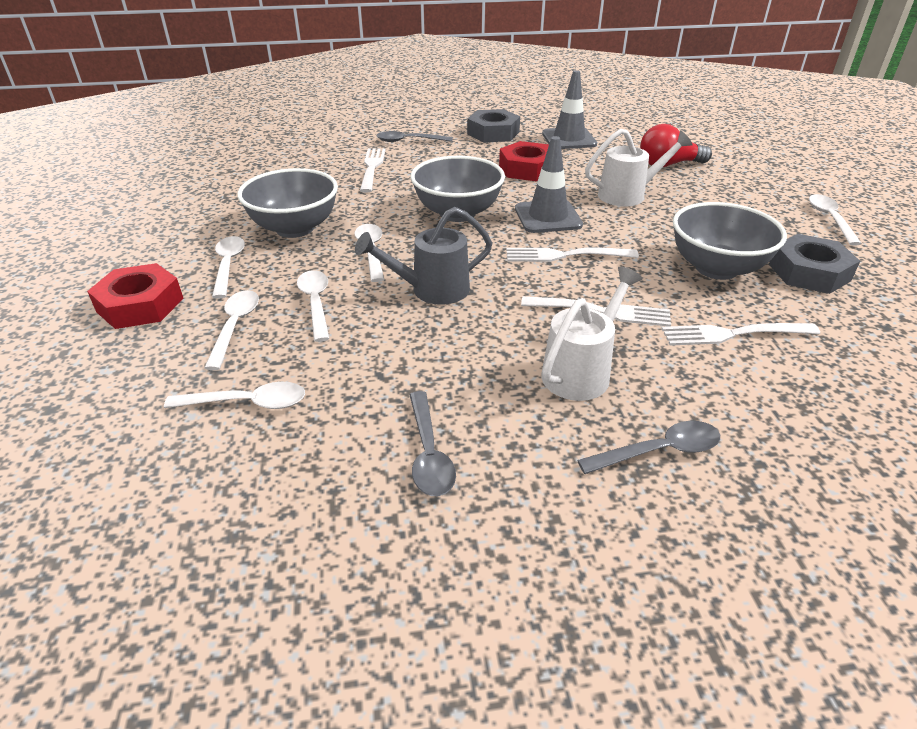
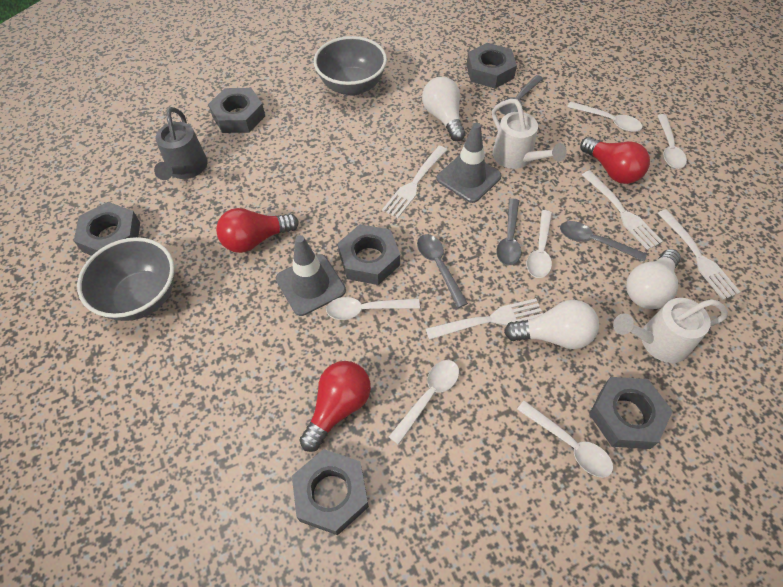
grey bowl: [237,168,338,238] [410,156,505,222] [673,202,787,280] = 3 -> [77,237,174,321] [314,36,387,96] = 2
grey nut: [467,109,520,142] [769,234,860,294] = 2 -> [74,202,140,256] [208,88,265,133] [292,449,369,535] [338,224,400,285] [466,43,517,88] [589,377,673,449] = 6
grey spoon: [376,131,453,142] [410,391,456,496] [577,421,720,474] = 3 -> [417,234,468,308] [496,198,521,265] [499,75,543,115] [560,221,647,262] = 4
red light bulb: [640,124,712,167] = 1 -> [216,208,299,253] [299,361,371,452] [580,136,650,184] = 3
red nut: [87,263,184,329] [499,141,549,181] = 2 -> none = 0
white light bulb: none = 0 -> [422,77,466,141] [504,300,599,349] [626,249,681,309] = 3

